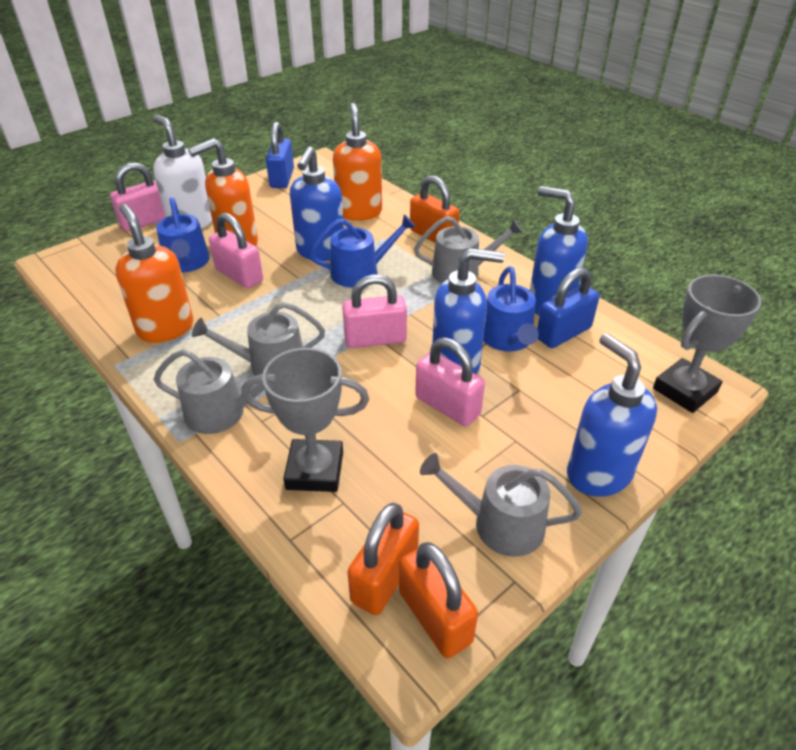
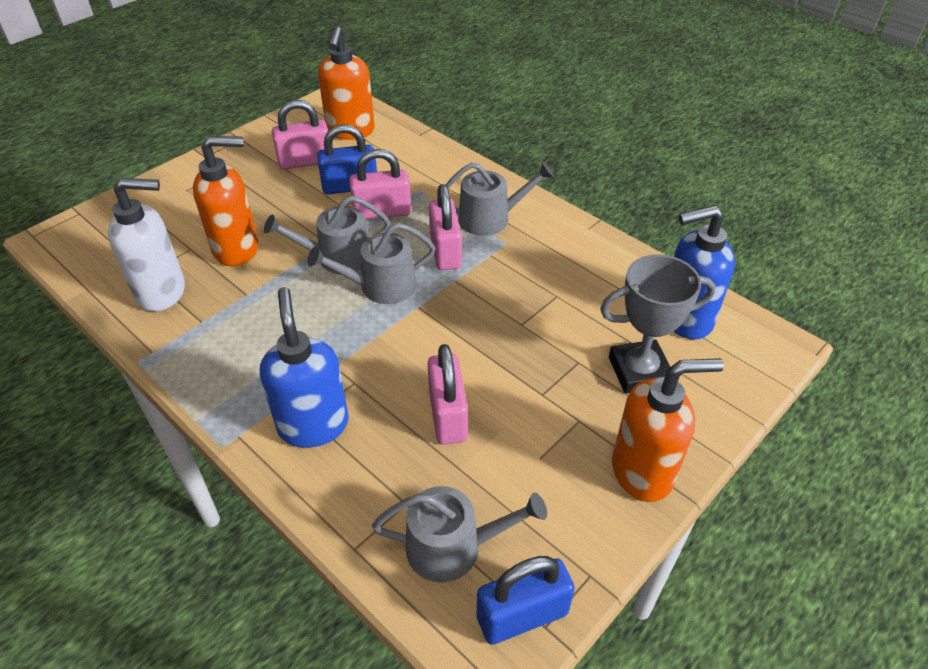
blue soap dispenser: [290,146,344,261] [433,248,504,374] [530,186,588,316] [567,333,657,497] = 4 -> [260,287,348,448] [673,205,735,339] = 2
blue watering can: [156,197,210,273] [310,214,416,287] [483,266,539,351] = 3 -> none = 0
grey trophy: [241,348,369,492] [653,274,761,413] = 2 -> [600,254,716,394] = 1
orange padlock: [347,503,419,615] [399,542,478,658] [410,175,460,242] = 3 -> none = 0

